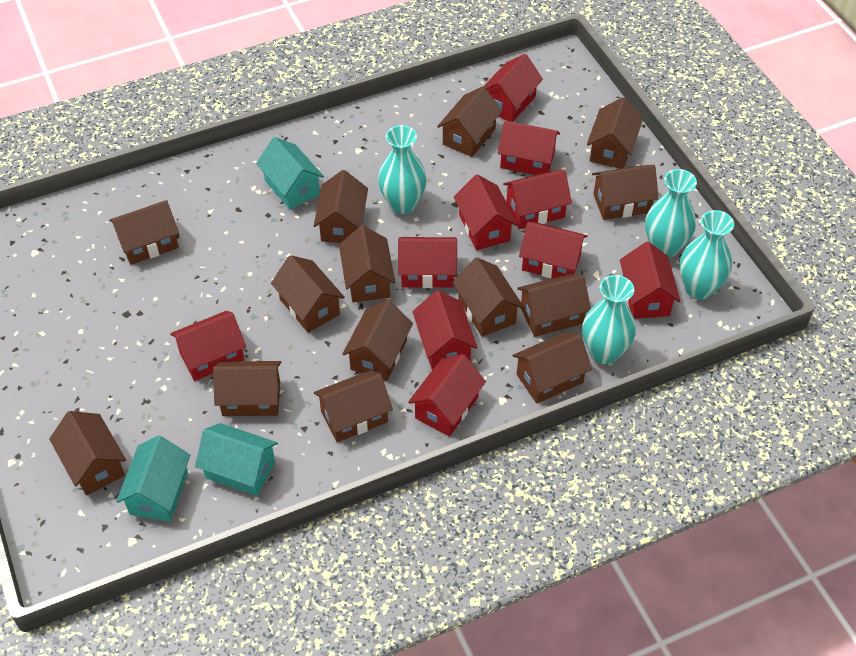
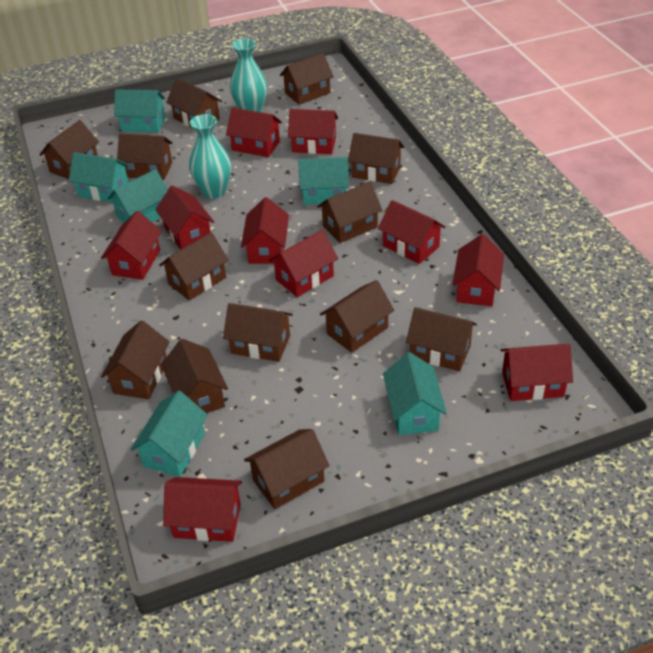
brown house: [49,411,126,496] [110,200,179,265] [213,361,281,416] [271,255,345,333] [314,170,368,243] [314,370,393,442] [339,225,395,302] [343,300,413,381] [437,86,502,157] [453,257,524,337] [513,332,592,403] [517,273,591,337] [587,97,643,169] [592,165,659,220] = 14 -> [40,120,99,179] [101,320,169,399] [117,134,173,180] [159,232,229,301] [161,339,228,413] [166,78,222,129] [223,303,293,362] [244,429,330,509] [280,53,334,105] [317,182,382,243] [320,280,394,353] [348,133,404,184] [406,307,477,371] = 13
turquoise house: [116,435,190,522] [195,423,278,496] [256,137,324,209] = 3 -> [69,152,129,203] [108,169,168,223] [114,89,165,132] [131,391,208,477] [298,157,349,205] [383,352,447,435] = 6
turquoise vase: [378,125,427,214] [582,275,636,364] [645,169,697,258] [680,210,734,299] = 4 -> [189,114,231,199] [230,38,267,112] = 2

